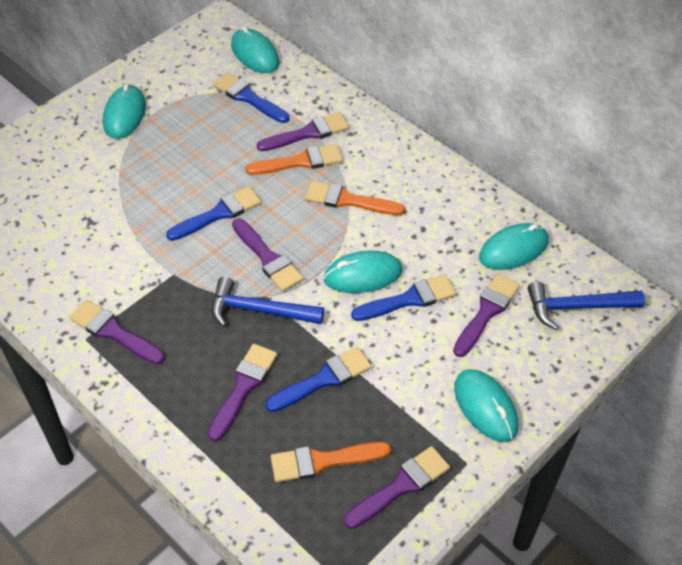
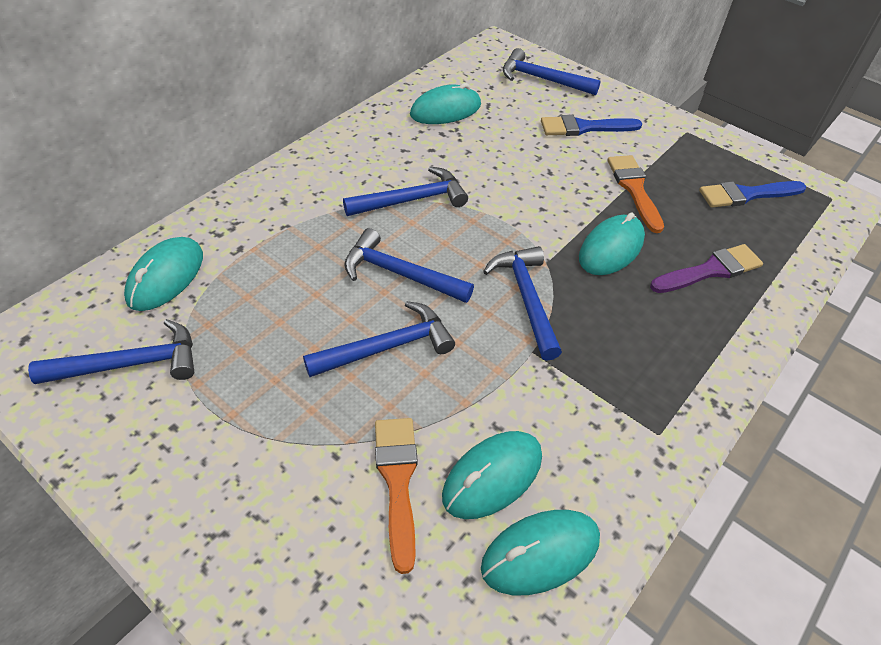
blue brush: [166,186,262,241] [213,72,289,123] [265,347,372,412] [351,275,456,321] = 4 -> [541,115,642,136] [699,181,806,208] = 2
blue hammer: [211,277,324,327] [528,281,645,330] = 2 -> [28,319,194,384] [303,301,455,377] [343,166,468,216] [344,228,474,303] [483,246,562,361] [503,48,601,95] = 6
orange brush: [245,144,343,175] [271,442,391,482] [305,181,405,215] = 3 -> [375,418,418,574] [607,155,664,233] = 2
purple brush: [69,300,165,364] [208,344,277,442] [232,218,304,292] [257,112,349,151] [344,446,450,529] [453,274,520,357] = 6 -> [650,244,763,293] = 1

